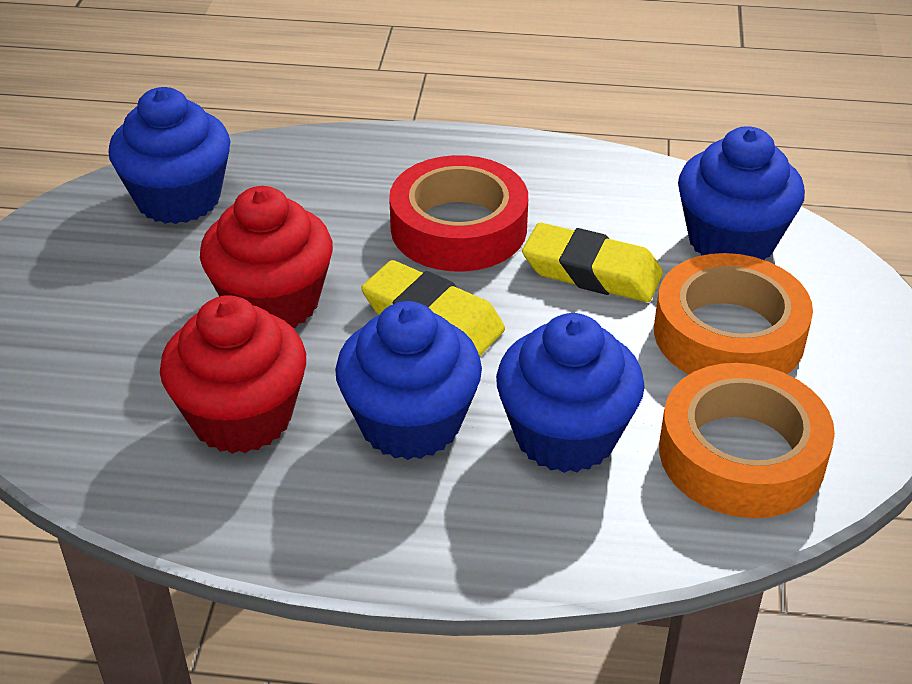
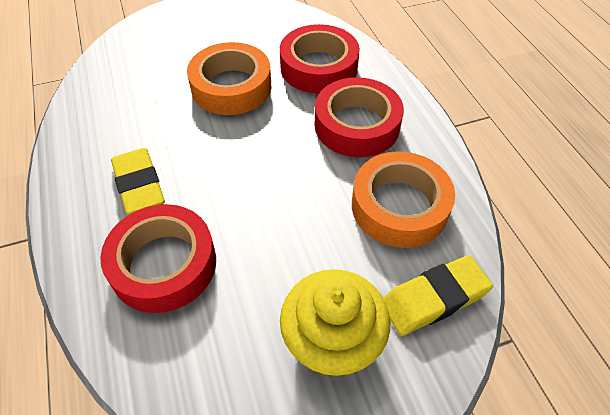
blue cupcake: [108,87,230,224] [335,301,482,460] [496,313,644,473] [678,126,805,260] = 4 -> none = 0
red cupcake: [160,295,306,454] [200,186,333,328] = 2 -> none = 0
red tape: [389,155,528,271] = 1 -> [101,204,216,313] [280,24,360,94] [315,77,404,158] = 3
yellow cupcake: none = 0 -> [280,269,390,377] = 1

